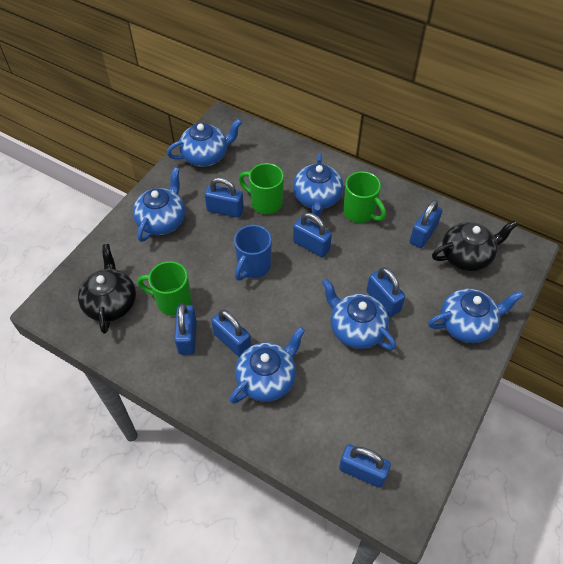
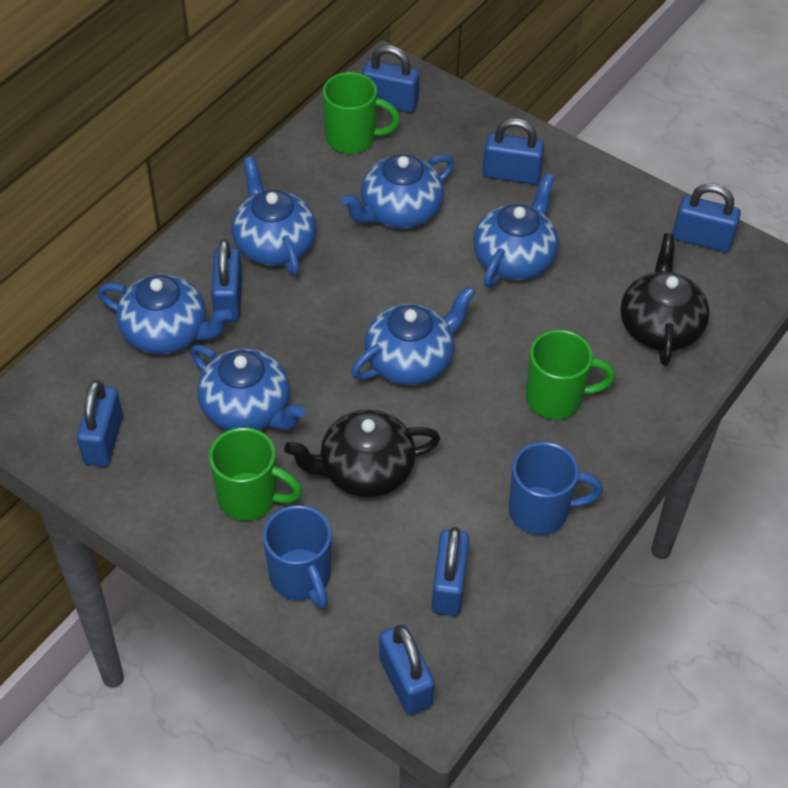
blue mug: [234,225,272,281] = 1 -> [263,505,332,609] [509,442,603,535] = 2

